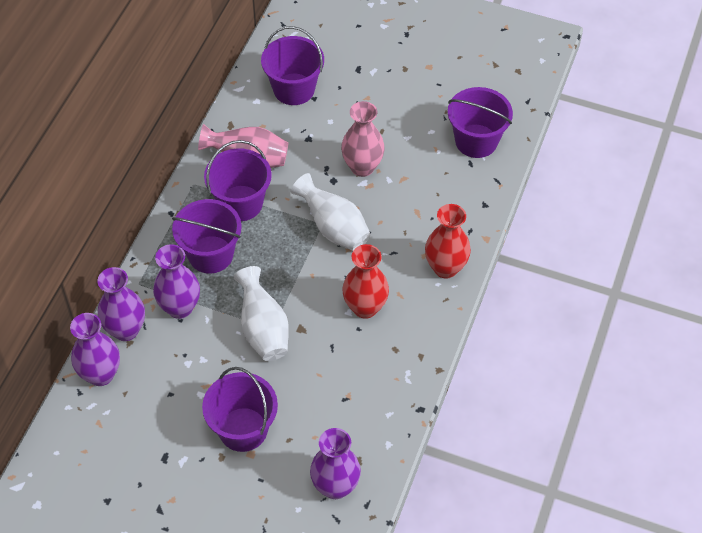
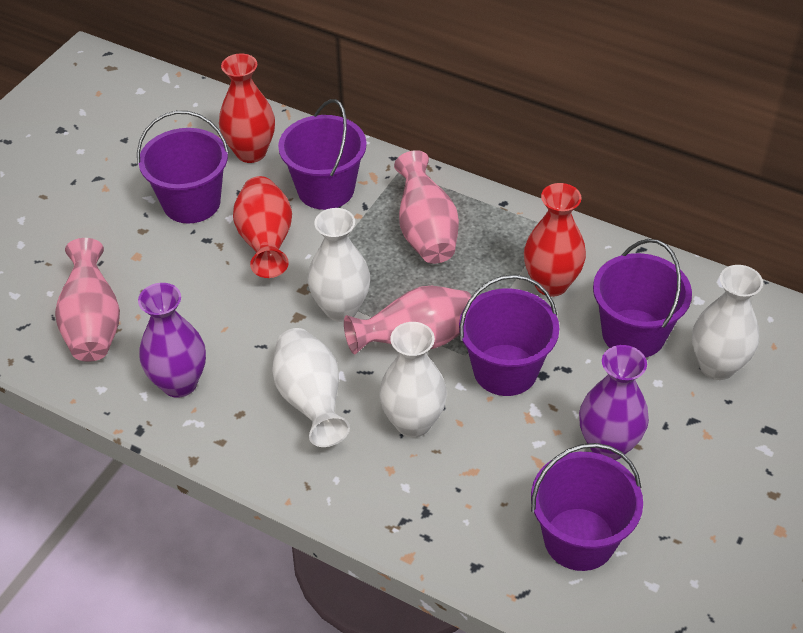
pink vase: [198,124,288,168] [341,101,385,177] = 2 -> [55,238,120,362] [344,286,472,355] [394,150,459,264] = 3
purple vase: [70,313,120,386] [98,267,145,341] [153,244,200,319] [310,428,361,499] = 4 -> [138,283,206,398] [579,345,649,460] = 2
red vase: [342,244,389,319] [425,204,471,278] = 2 -> [219,53,275,163] [233,176,292,278] [524,183,586,297] = 3
white vase: [234,266,289,361] [291,173,371,251] = 2 -> [272,328,350,447] [308,208,370,322] [379,322,447,438] [692,265,763,380] = 4

